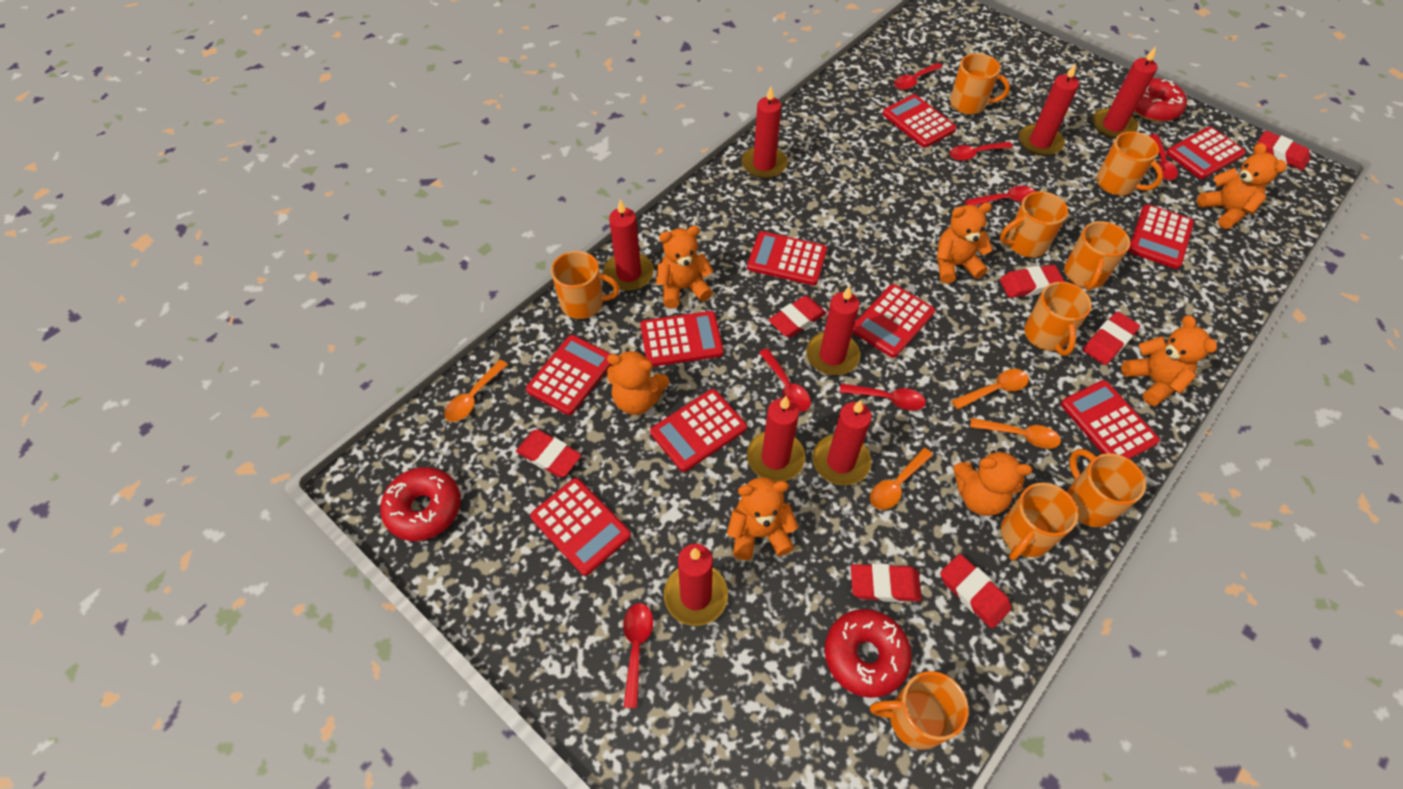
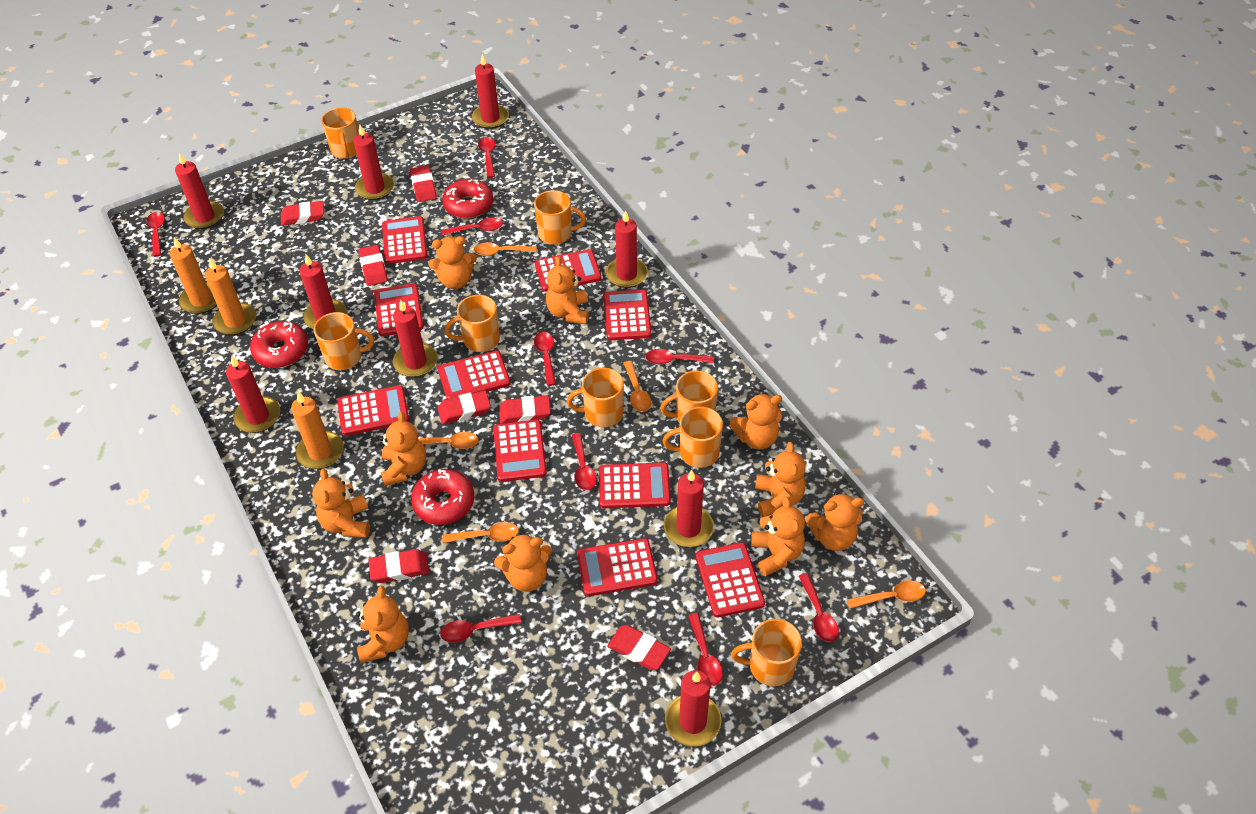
orange candle: none = 0 -> [170,237,217,314] [205,258,257,335] [291,392,344,469] = 3
orange mug: [551,251,620,319] [870,671,969,750] [950,53,1010,115] [1000,191,1068,258] [1001,483,1078,561] [1024,282,1092,356] [1064,221,1130,291] [1067,449,1146,527] [1096,131,1163,195] = 9 -> [314,312,374,370] [321,107,359,159] [445,295,500,352] [534,190,586,244] [567,368,624,428] [660,370,718,423] [663,407,723,468] [731,619,802,686] = 8
orange spoon: [444,360,508,422] [870,448,933,510] [952,369,1029,409] [970,418,1061,449] = 4 -> [418,432,479,449] [442,522,519,543] [474,242,537,256] [624,361,652,412] [847,580,926,609] = 5
orange teddy bear: [607,349,669,415] [656,225,713,308] [727,477,799,560] [937,202,993,284] [953,448,1032,516] [1121,315,1217,406] [1197,143,1286,229] = 7 -> [312,469,370,538] [356,586,409,663] [379,412,426,486] [428,236,477,289] [494,533,552,592] [546,256,589,324] [729,394,782,449] [751,496,805,576] [755,442,806,517] [805,492,864,551] = 10
red candle: [603,199,654,291] [664,544,728,626] [742,86,787,179] [747,396,805,482] [806,285,860,375] [813,400,872,486] [1019,63,1079,156] [1093,46,1158,139] = 8 -> [175,153,224,229] [226,355,280,433] [300,255,347,329] [354,125,394,200] [393,300,438,377] [472,54,509,129] [606,210,648,288] [664,470,714,547] [665,670,721,747] = 9
red spoon: [623,603,653,708] [759,348,811,412] [839,383,926,411] [894,63,943,90] [949,141,1013,161] [965,186,1036,205] [1150,134,1178,180] = 7 -> [146,212,165,257] [440,614,522,643] [441,218,503,236] [478,137,495,178] [534,332,556,386] [572,433,597,490] [645,349,714,365] [688,613,723,686] [799,573,839,642] = 9

